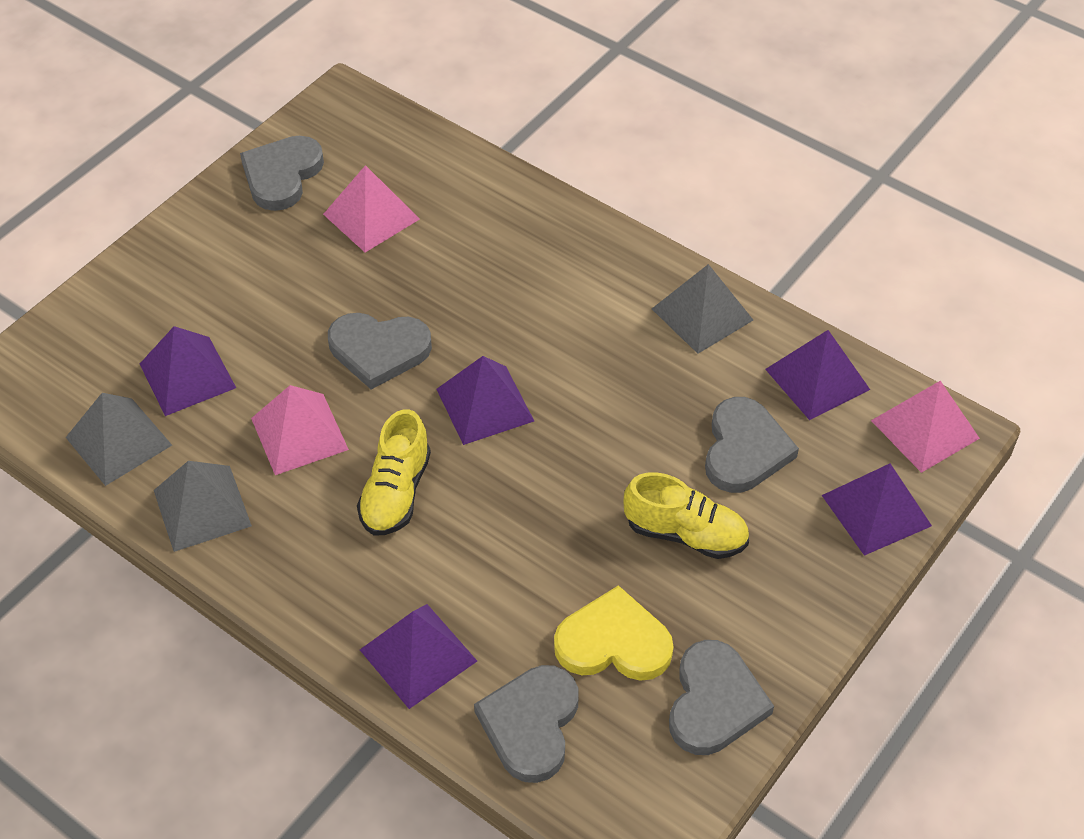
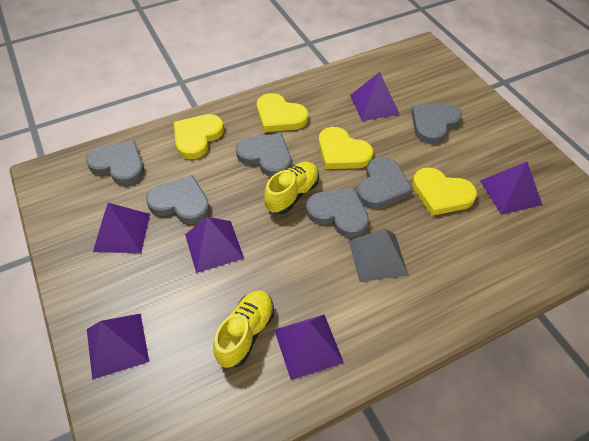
grey heart: [240,136,324,211] [328,313,432,390] [474,665,579,783] [669,640,774,755] [705,397,799,493] = 5 -> [86,140,144,185] [146,175,210,224] [236,134,291,177] [306,187,369,238] [357,156,413,209] [411,103,462,144] = 6
grey pyramid: [66,393,172,486] [154,461,252,552] [652,264,753,354] = 3 -> [349,229,408,282] = 1
pink pyramid: [251,385,349,475] [323,165,420,252] [871,381,980,473] = 3 -> none = 0
purple pyramid: [140,326,236,416] [360,604,477,709] [437,356,534,445] [765,330,870,420] [822,463,932,556] = 5 -> [87,313,149,380] [93,203,150,253] [185,217,244,273] [274,314,344,380] [350,72,400,121] [480,162,542,215] = 6
yellow heart: [554,585,674,681] = 1 -> [174,114,224,159] [257,93,308,132] [318,127,373,169] [412,167,477,216] = 4

